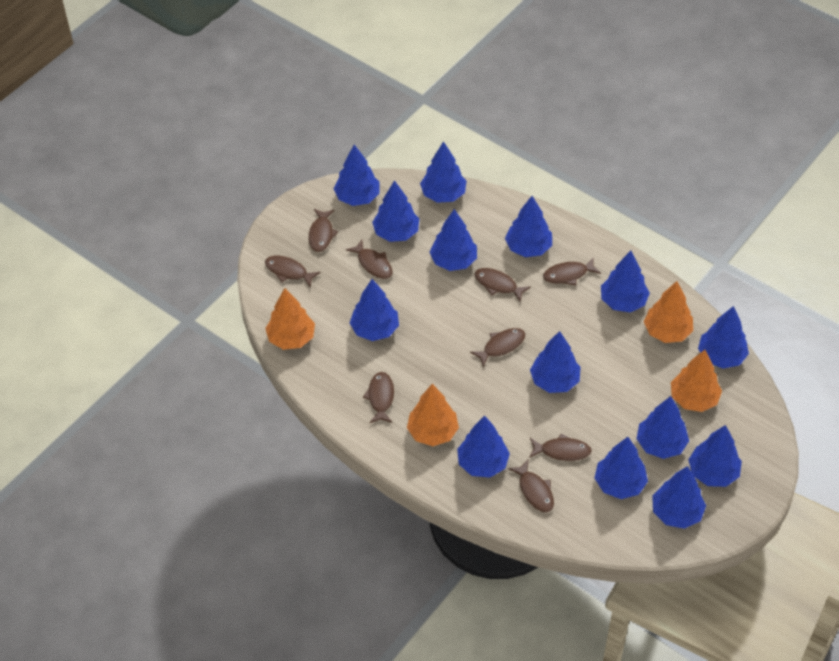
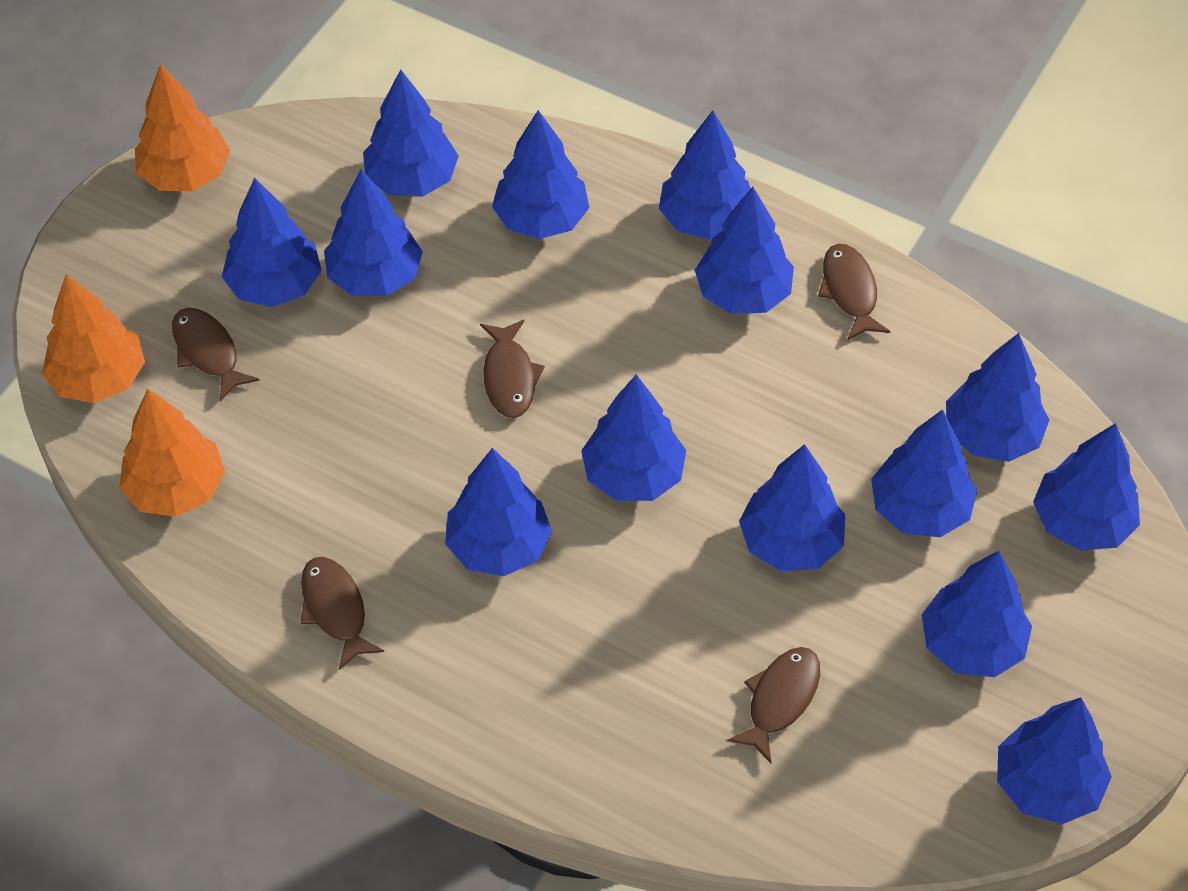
brown fish: [265,255,321,287] [309,209,338,252] [346,240,393,279] [363,372,394,423] [470,328,525,367] [474,268,531,302] [508,460,554,512] [529,433,592,461] [543,257,601,285] = 9 -> [172,308,260,401] [301,557,384,670] [480,320,545,418] [727,647,820,763] [818,244,890,341] = 5
orange tree: [265,288,315,350] [407,384,459,446] [644,281,693,343] [671,350,722,412] = 4 -> [42,274,145,403] [119,389,225,517] [135,64,230,191] = 3

